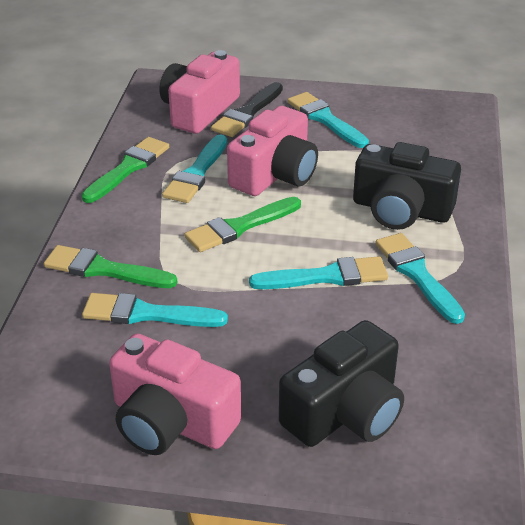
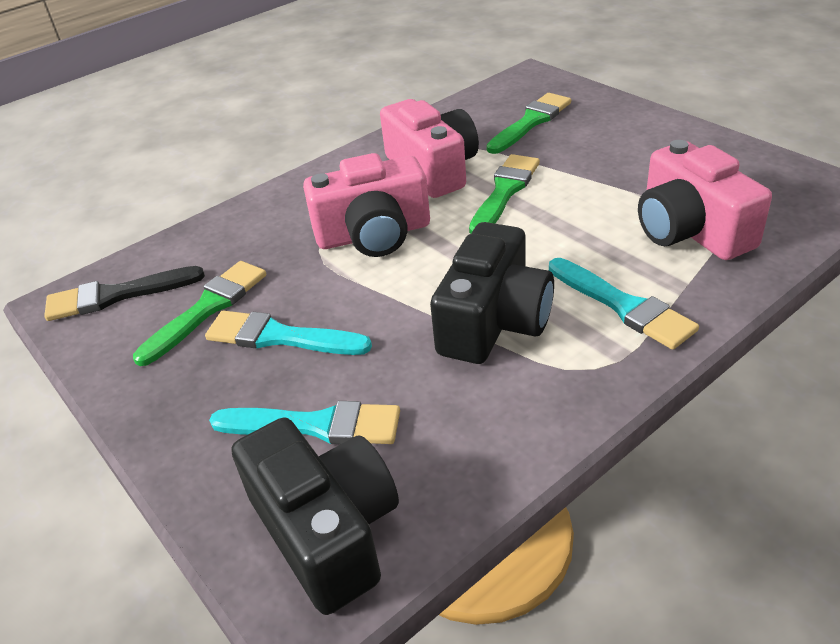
turquoise brush: [82,293,228,327] [162,134,227,203] [249,256,388,289] [287,92,369,148] [375,233,465,324] = 5 -> [205,311,372,355] [209,401,400,444] [549,258,699,350] = 3

